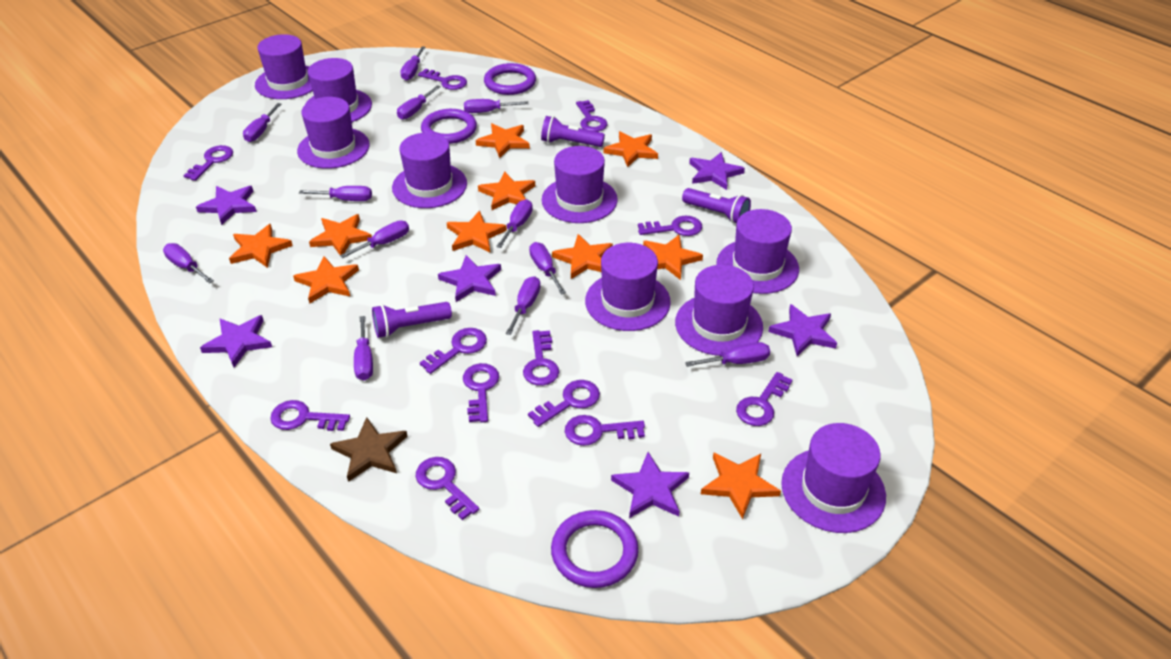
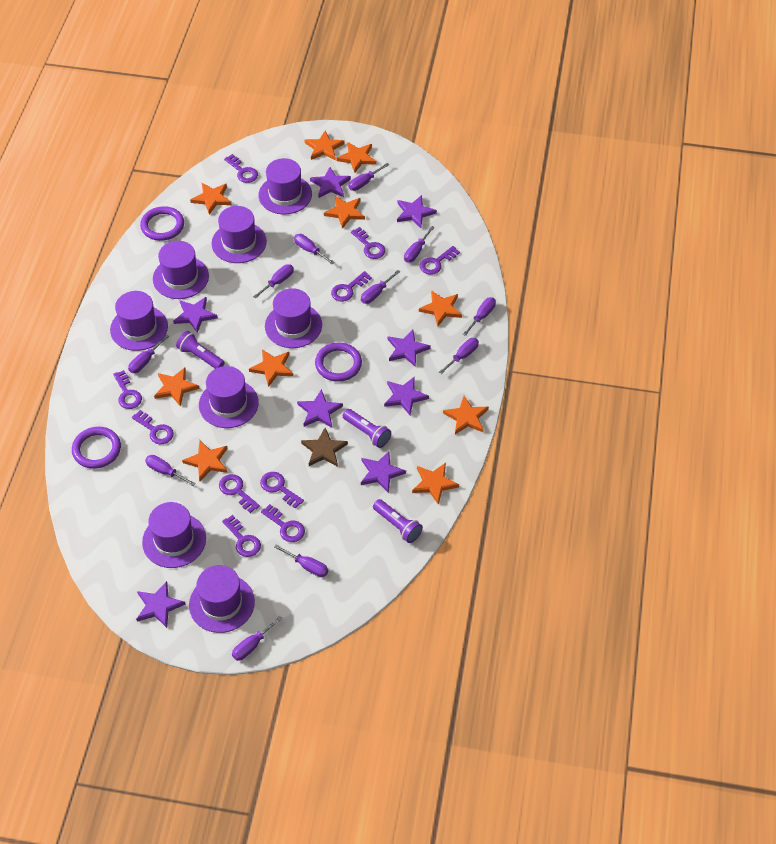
purple hat: [255,34,313,99] [297,97,370,169] [305,58,372,122] [392,132,467,208] [542,146,618,223] [585,243,671,331] [675,265,763,356] [716,209,799,294] [781,423,886,533] = 9 -> [110,291,168,351] [142,502,206,568] [153,241,209,299] [189,565,255,633] [199,366,259,428] [212,206,267,263] [259,158,312,214] [265,288,322,348] = 8
purple key: [183,145,233,181] [270,400,350,431] [416,457,479,520] [418,69,467,90] [420,328,487,374] [463,363,499,422] [523,330,559,386] [528,380,600,427] [565,415,645,446] [576,100,607,132] [638,216,702,236] [736,372,792,426] = 12 -> [113,370,142,409] [132,410,174,444] [219,474,260,513] [222,515,261,557] [224,154,258,183] [260,472,304,509] [261,504,305,542] [331,271,372,302] [351,227,385,259] [420,246,460,275] = 10
purple screwdriver: [163,243,214,284] [243,103,281,142] [299,186,372,201] [340,220,409,258] [354,316,373,381] [397,85,441,120] [400,46,425,81] [464,99,528,113] [496,199,533,248] [506,276,541,335] [529,242,566,294] [685,342,770,367] = 12 -> [128,334,169,373] [145,455,196,486] [232,616,283,661] [253,264,294,299] [274,545,328,577] [294,234,335,265] [348,163,390,191] [361,270,400,304] [404,226,435,263] [439,338,479,374] [463,297,496,336] = 11
purple star: [196,186,257,225] [200,315,272,367] [438,255,501,302] [611,452,689,518] [689,152,745,190] [768,304,837,356] = 6 -> [136,581,185,628] [173,297,218,333] [297,389,343,428] [310,167,351,198] [361,451,406,493] [384,376,429,415] [388,330,431,367] [397,195,437,228] = 8

